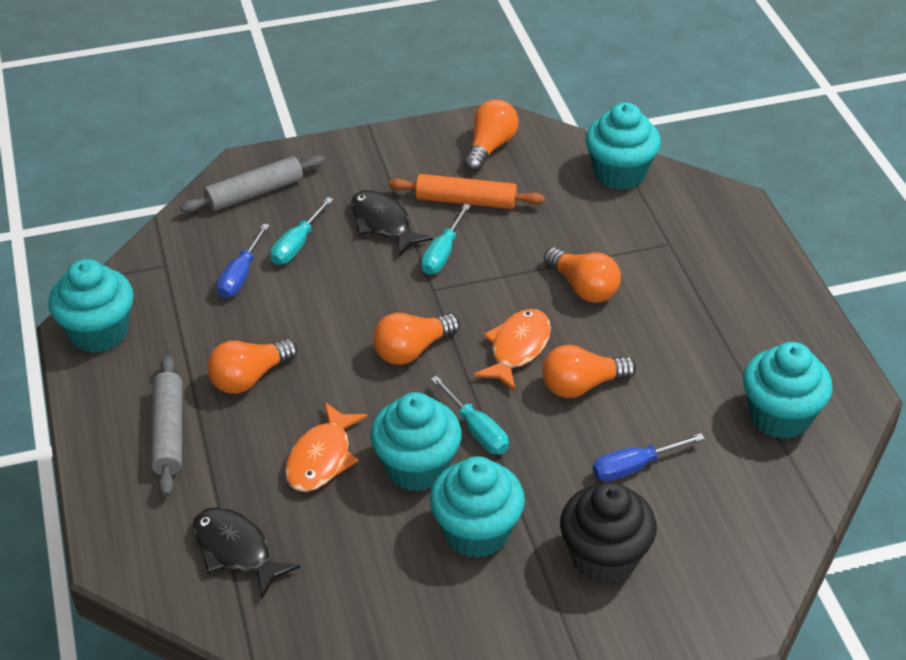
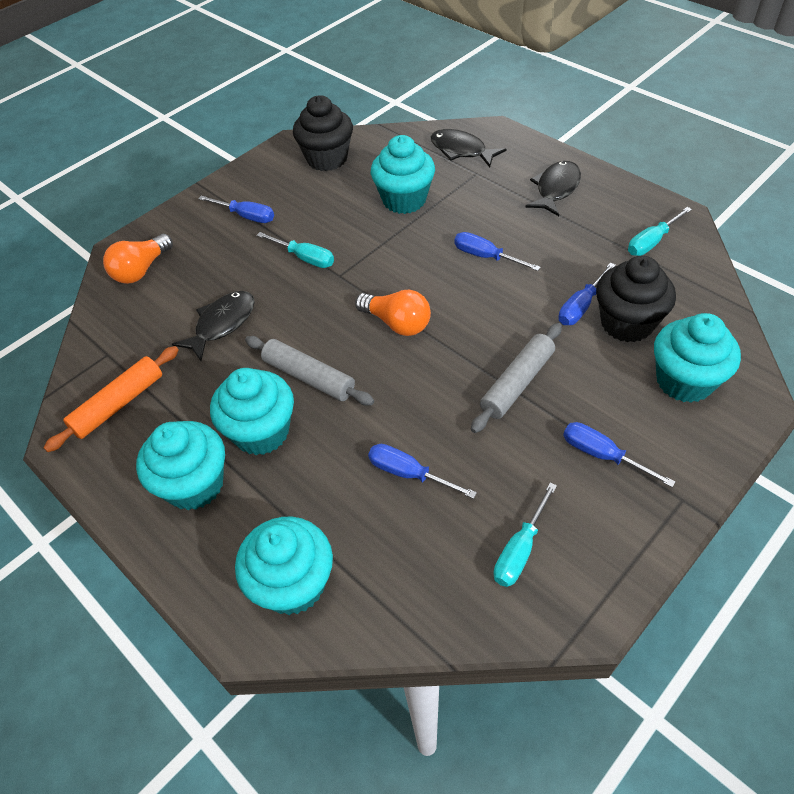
black cupcake: [560,482,657,584] = 1 -> [293,95,353,171] [596,256,676,342] = 2
black fish: [192,507,300,598] [351,190,433,256] = 2 -> [172,291,255,361] [430,129,506,168] [525,161,581,216] = 3
blue screwdriver: [217,224,270,298] [593,433,705,481] = 2 -> [198,196,274,223] [368,444,477,499] [454,232,541,271] [559,262,616,325] [563,422,676,487] = 5
orange fish: [285,402,368,492] [473,309,551,391] = 2 -> none = 0
orange light bulb: [207,338,298,394] [373,313,460,365] [464,99,519,171] [542,345,636,398] [544,247,621,303] = 5 -> [103,234,173,284] [355,290,431,336] = 2

